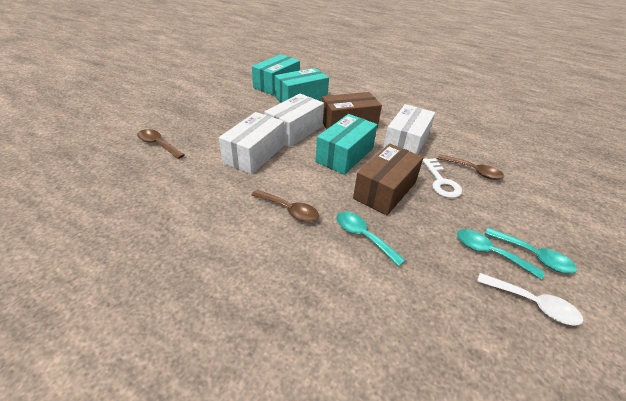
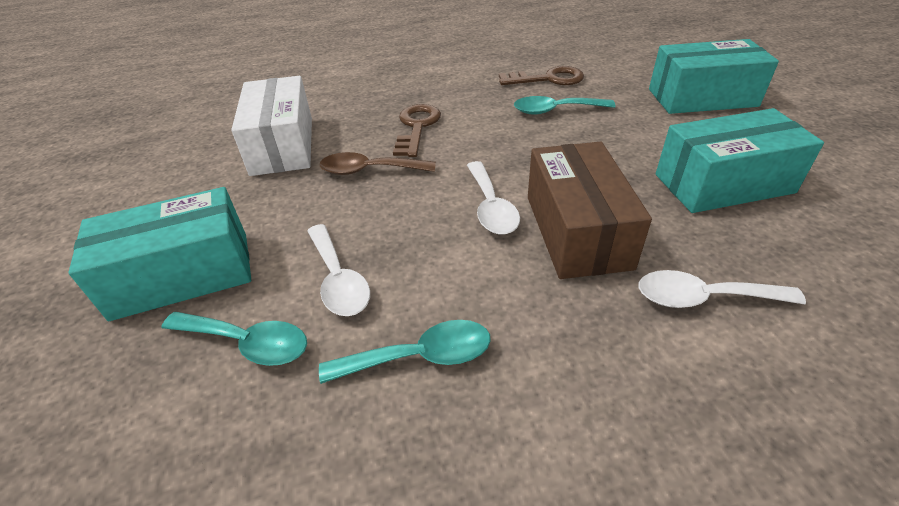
brown box: [322,92,382,129] [353,144,424,215] = 2 -> [528,141,652,279] = 1
brown key: none = 0 -> [393,104,441,157] [499,66,584,85] = 2
brown spoon: [137,129,185,159] [252,190,319,222] [437,154,504,180] = 3 -> [320,152,436,175] = 1
white box: [219,112,284,174] [264,94,324,147] [383,104,435,154] = 3 -> [231,76,312,176] = 1
white key: [422,158,462,198] = 1 -> none = 0
white spoon: [477,273,583,326] = 1 -> [307,224,370,316] [467,161,520,235] [639,270,806,308] = 3

